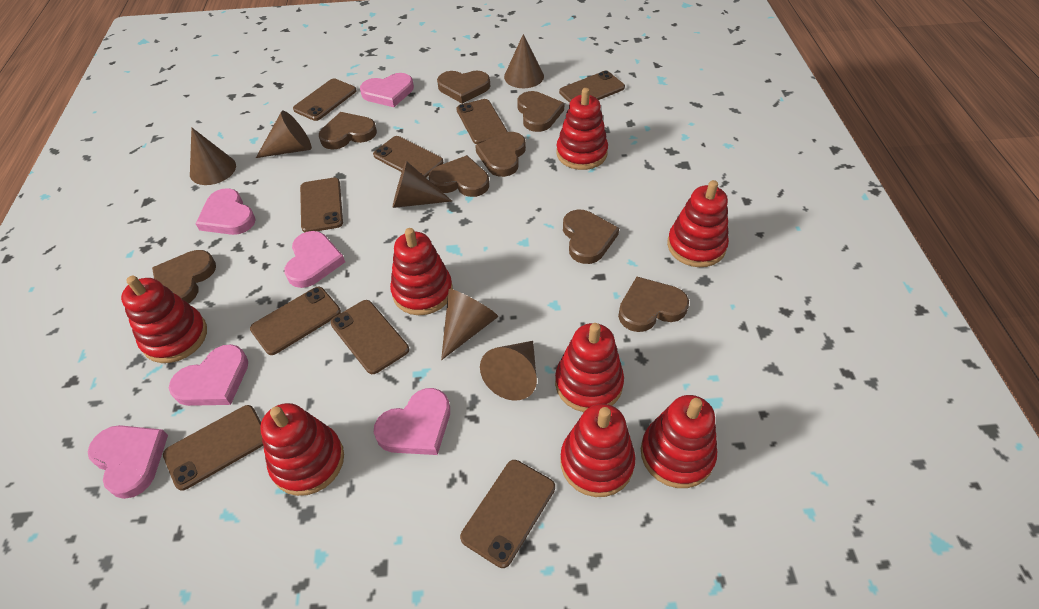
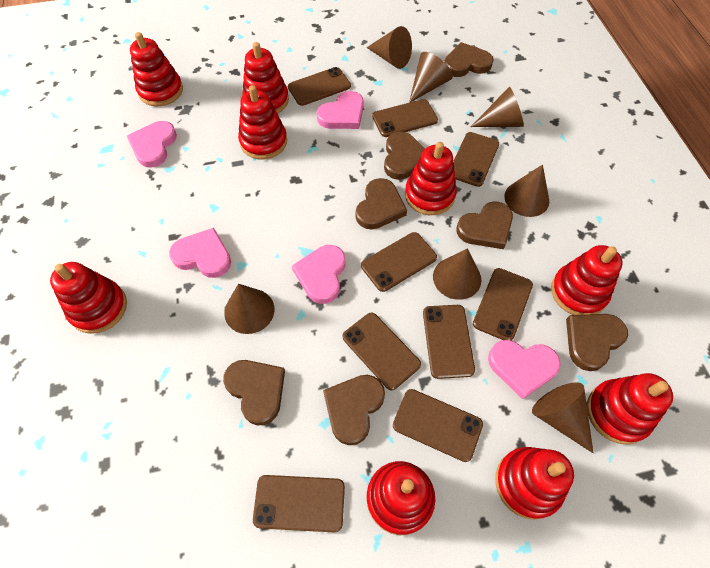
brown cone: [190,127,236,185] [256,111,312,158] [393,161,452,208] [441,289,498,360] [480,341,537,401] [504,34,544,88] = 6 -> [224,284,275,334] [367,26,412,69] [409,52,453,103] [433,248,481,300] [471,87,524,127] [504,164,549,217] [532,382,593,453] = 7
brown heart: [152,250,216,304] [319,112,377,150] [429,155,489,197] [437,71,490,103] [475,132,526,177] [517,91,564,132] [563,210,619,264] [618,277,689,332] = 8 -> [223,360,285,426] [323,375,385,445] [356,178,407,230] [384,132,425,180] [444,42,493,77] [456,201,513,249] [566,314,628,371] = 7
pink heart: [88,425,168,499] [169,344,248,406] [196,188,256,235] [284,231,345,288] [360,73,414,107] [374,388,450,455] = 6 -> [127,121,177,167] [169,228,231,278] [292,245,346,304] [317,91,364,129] [488,340,561,399] = 5
red stacking toy: [121,276,207,363] [260,403,344,496] [390,228,453,315] [555,323,624,412] [557,88,608,170] [560,404,635,497] [641,395,717,488] [667,180,729,267] = 8 -> [50,262,127,334] [130,32,183,107] [238,85,287,160] [242,42,289,114] [366,461,435,535] [405,142,457,215] [495,447,574,520] [551,245,623,315] [587,373,673,445] = 9

